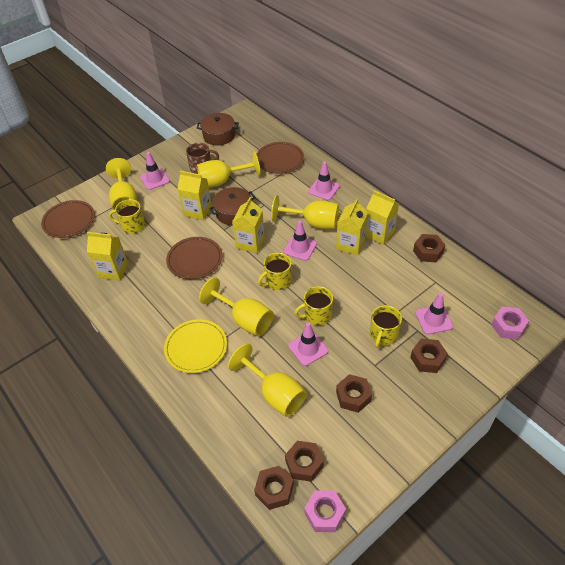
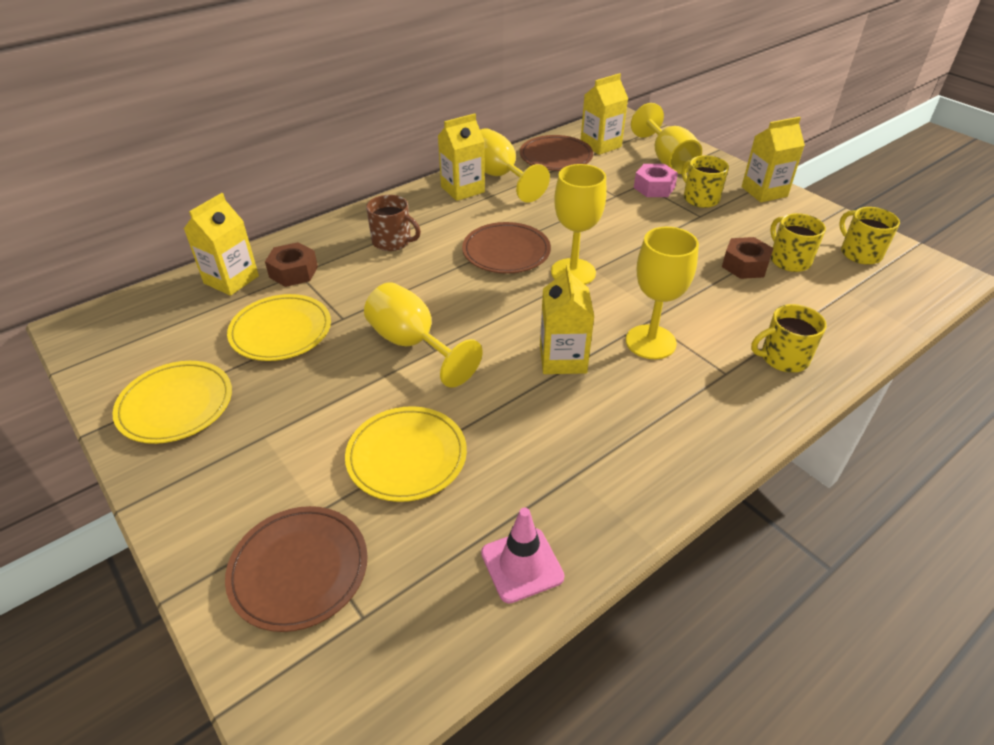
brown nut: [254,466,294,510] [285,441,324,482] [336,374,372,413] [410,338,448,373] [413,234,446,262] = 5 -> [265,242,318,287] [722,237,773,279] = 2
brown pot: [197,113,239,146] [209,187,256,226] = 2 -> none = 0
pink nut: [304,490,346,532] [491,307,529,340] = 2 -> [634,164,678,197] = 1
pink traffic cone: [140,152,170,190] [283,220,317,261] [288,322,328,366] [308,161,340,200] [415,293,453,335] = 5 -> [481,508,565,604] = 1
yellow plate: [164,319,227,373] = 1 -> [112,361,232,444] [227,294,331,361] [345,406,467,502] = 3

